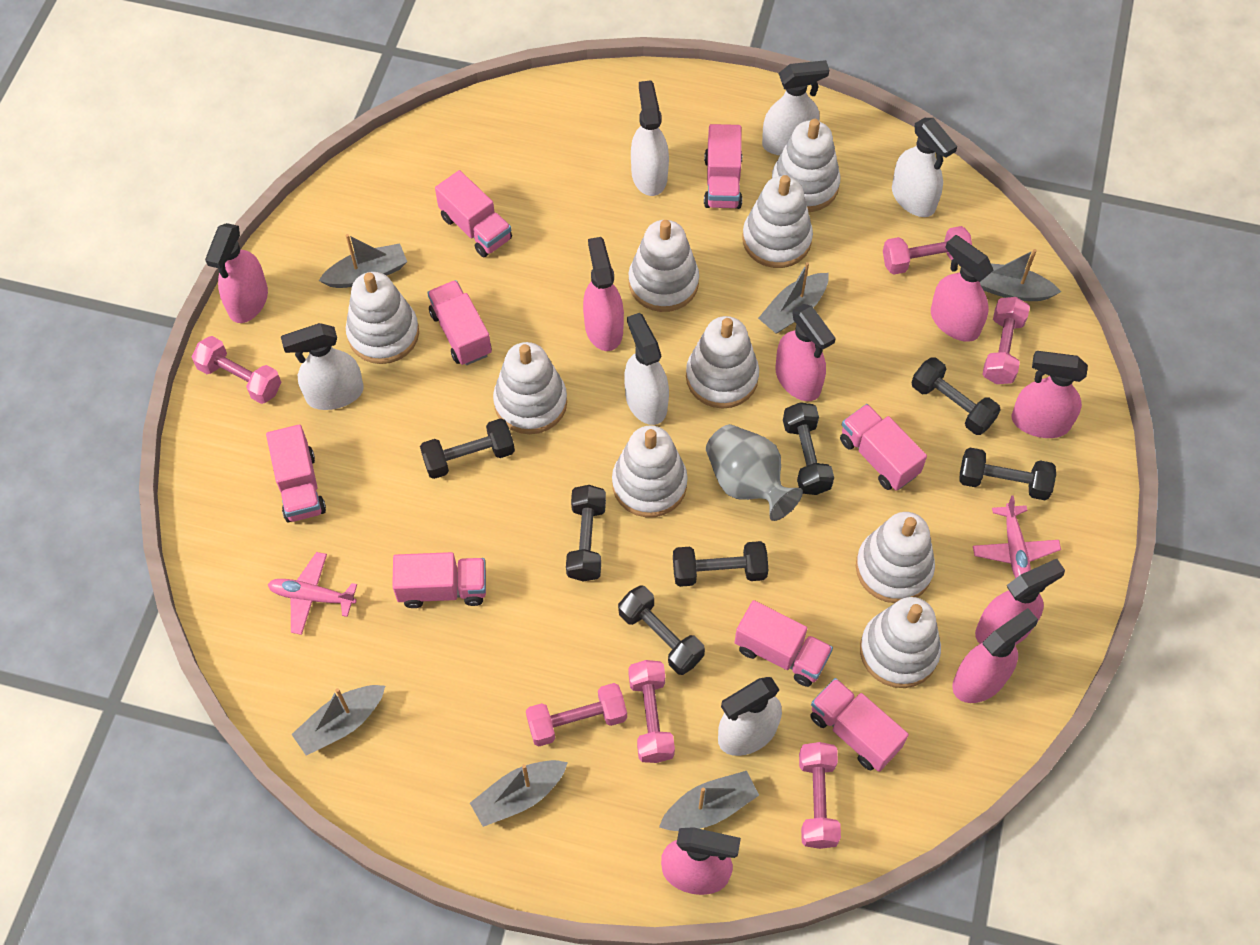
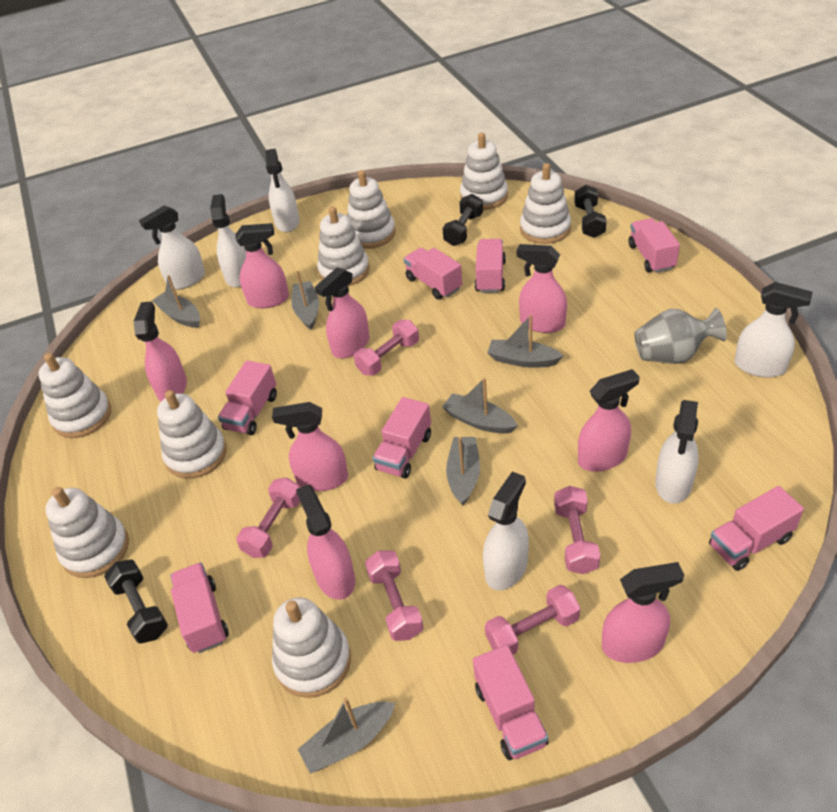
black dumbbell: [420,418,515,479] [566,485,606,581] [618,585,705,675] [673,541,768,587] [783,402,834,495] [911,357,1001,435] [960,448,1056,500] = 7 -> [104,559,168,644] [442,194,483,246] [574,185,607,238] = 3
pink dumbbell: [192,336,281,404] [526,683,627,746] [629,660,675,763] [799,742,841,849] [883,226,972,274] [982,297,1030,384] = 6 -> [236,477,300,558] [354,320,419,376] [365,550,424,641] [485,585,580,654] [554,486,600,574] = 5
pink plane: [268,552,357,635] [973,495,1061,579] = 2 -> none = 0
white stacking toy: [346,272,419,364] [493,342,567,434] [612,425,688,517] [629,220,699,312] [686,316,759,409] [742,175,813,268] [772,119,841,212] [856,512,935,603] [860,597,941,688] = 9 -> [38,353,111,438] [45,487,129,578] [157,390,227,479] [272,597,351,698] [317,207,370,286] [347,170,396,249] [460,133,508,210] [520,163,571,244] = 8

